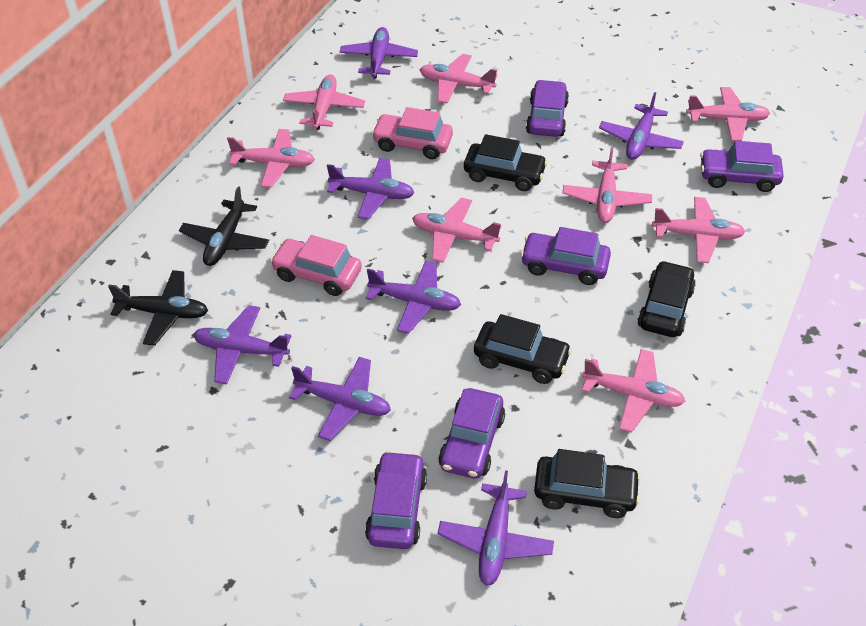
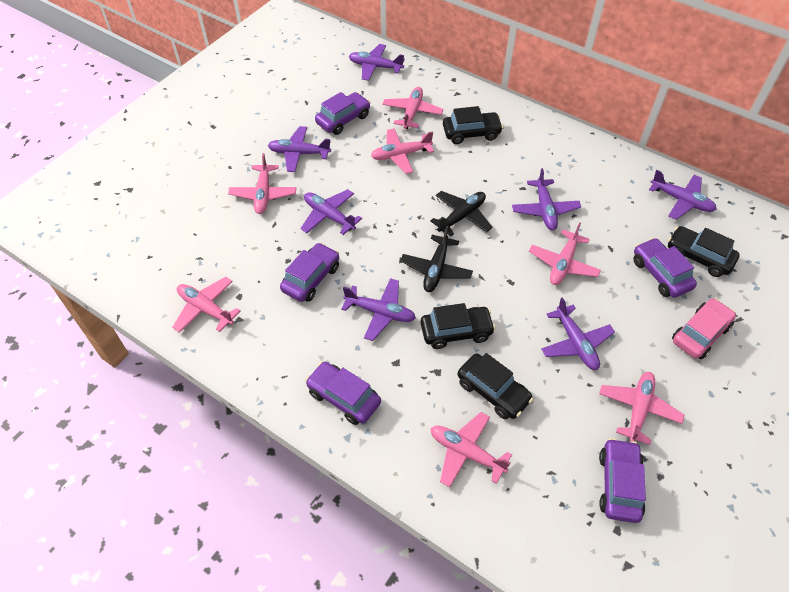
pink car: [270,235,362,296] [371,107,453,159] = 2 -> [672,298,736,359] = 1
pink plane: [227,129,315,188] [283,74,365,130] [412,198,501,262] [419,54,497,103] [562,146,652,223] [582,349,685,433] [652,197,745,263] [686,87,770,141] = 8 -> [172,277,241,333] [228,153,296,214] [371,128,434,174] [382,87,443,129] [431,412,512,487] [529,222,601,285] [599,372,684,445] = 7

